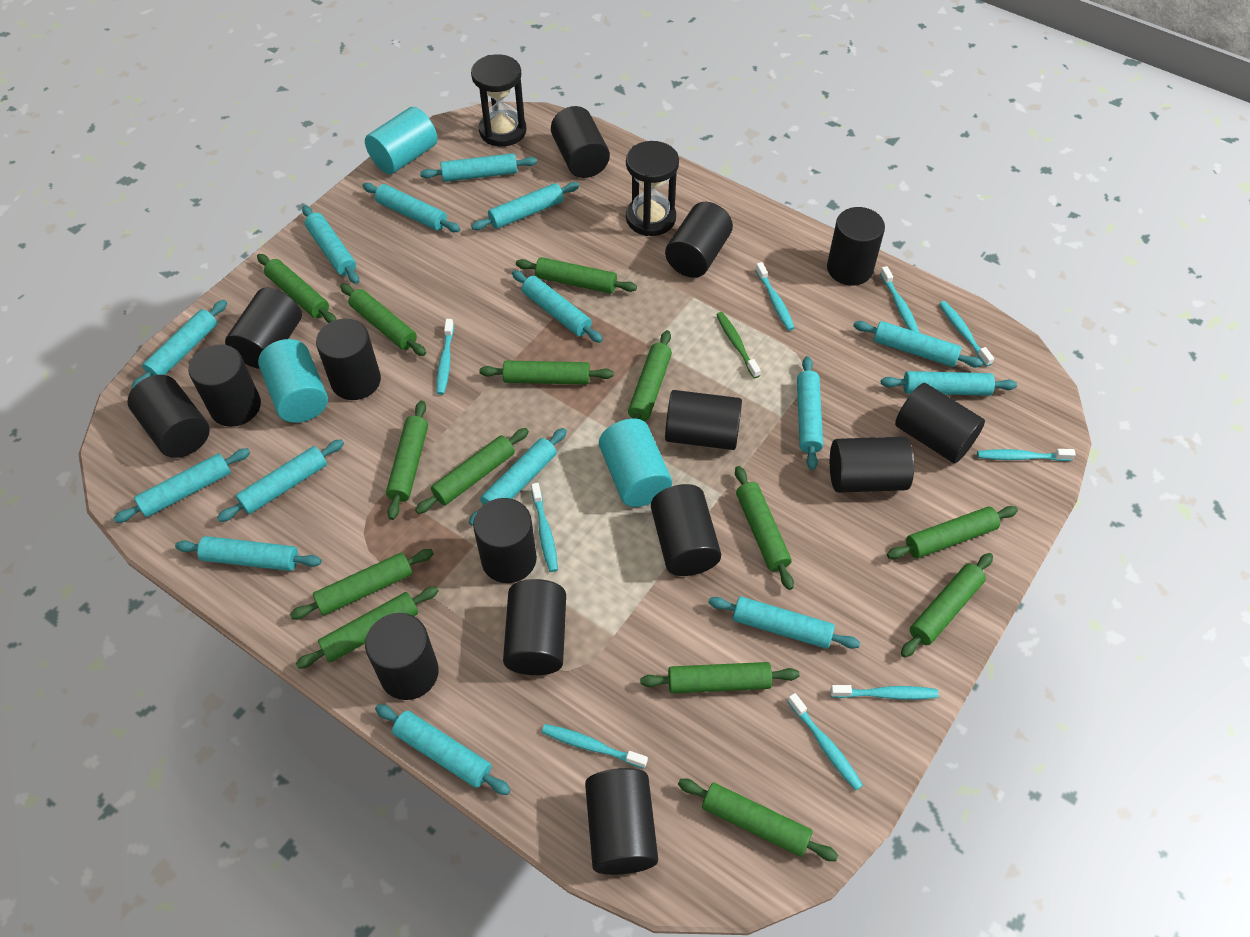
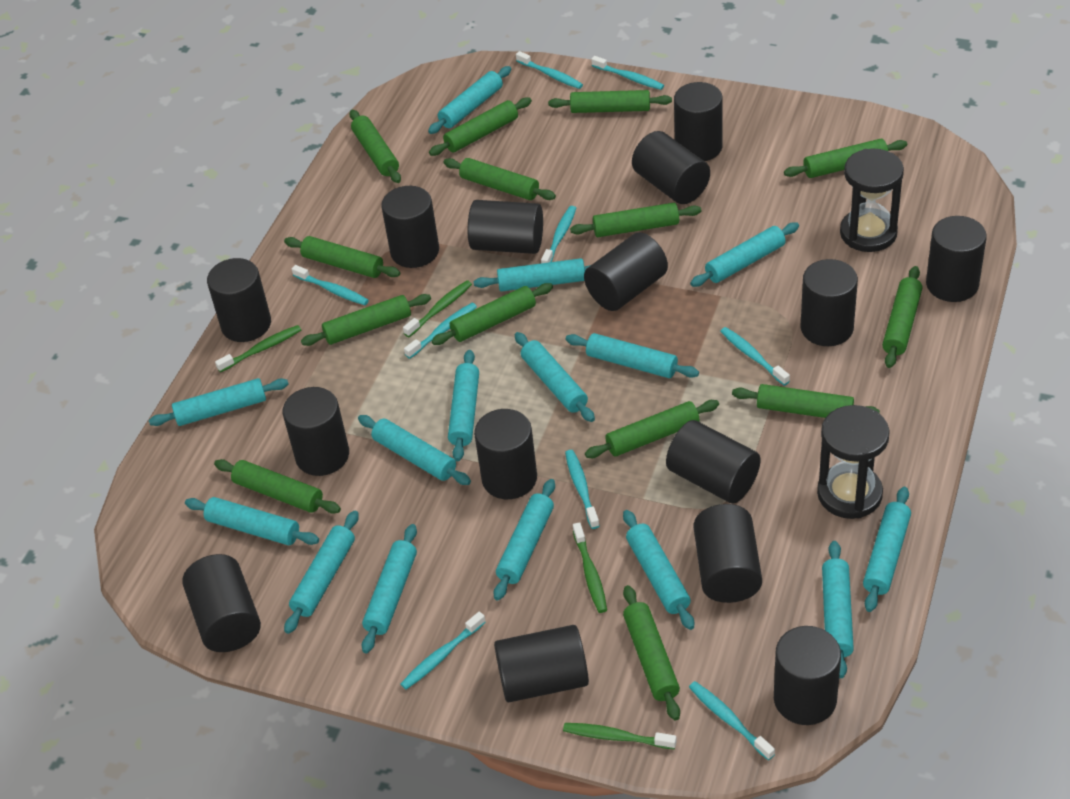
green toothbrush: [716,312,761,378] = 1 -> [215,325,301,372] [403,280,472,337] [563,723,677,749] [573,522,607,613] = 4
turquoise cylinder: [258,339,328,423] [365,107,437,174] [599,419,672,507] = 3 -> none = 0

